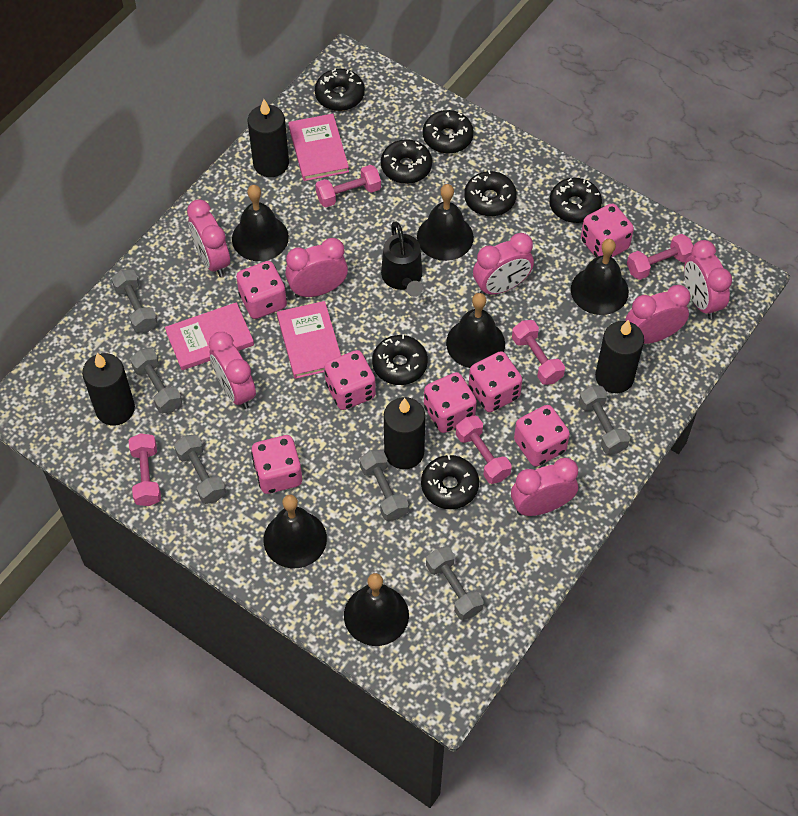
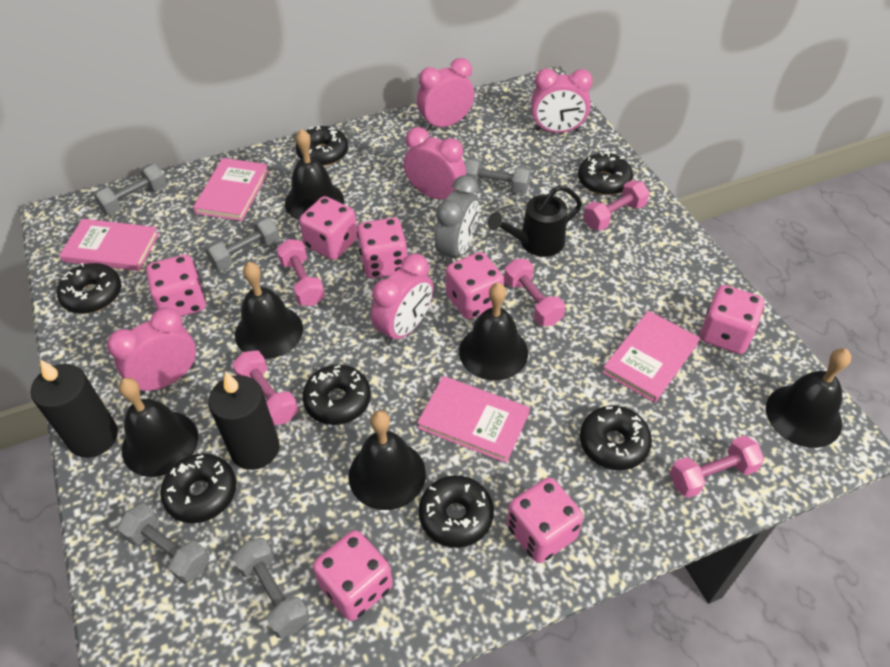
black candle: [82,353,135,426] [248,99,289,177] [384,397,425,469] [595,320,644,393] = 4 -> [31,359,118,458] [208,371,280,470] = 2
grey clock: none = 0 -> [435,175,479,266] = 1
grey dumbbell: [111,269,158,333] [130,348,182,414] [174,434,226,504] [360,450,409,521] [426,546,484,620] [579,386,630,454] = 6 -> [93,164,167,215] [117,503,210,584] [204,217,280,271] [233,537,309,639] [464,157,531,194] = 5
pink book: [165,302,254,370] [277,301,341,379] [288,114,349,181] = 3 -> [59,219,159,271] [193,158,269,221] [417,376,530,463] [602,311,700,403] = 4
pink clock: [187,199,230,277] [209,332,256,409] [285,238,348,298] [473,233,534,295] [511,458,578,516] [625,285,690,344] [684,240,732,319] = 7 -> [107,308,196,394] [371,253,434,345] [404,127,466,199] [417,58,474,131] [531,69,593,133] = 5

